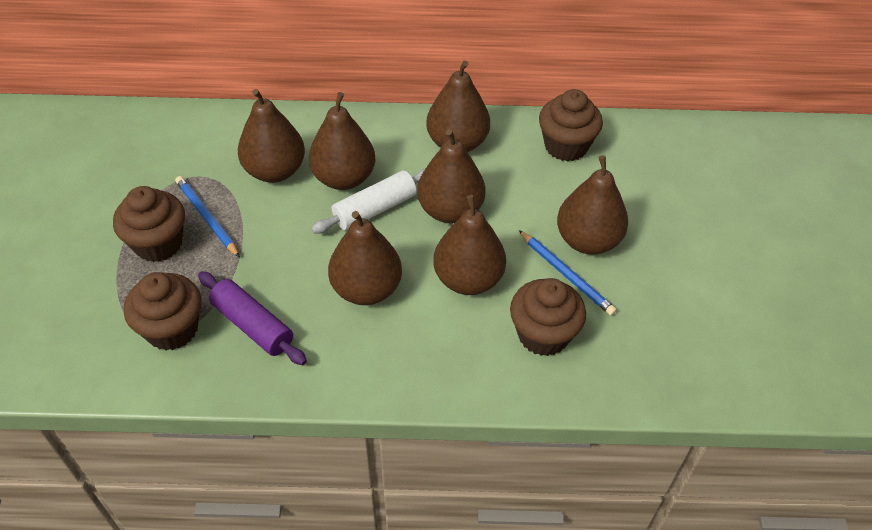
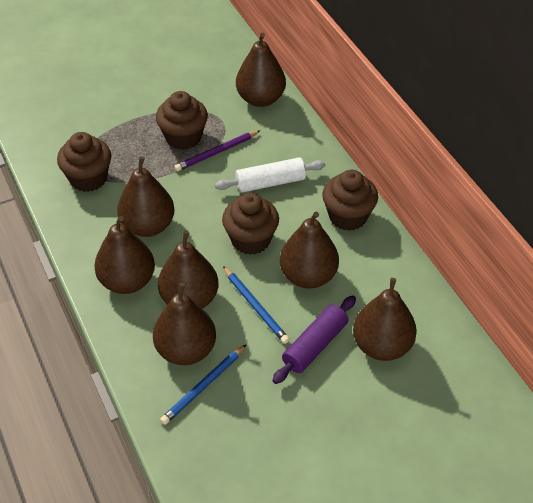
purple pencil: none = 0 -> [174,130,261,171] = 1

